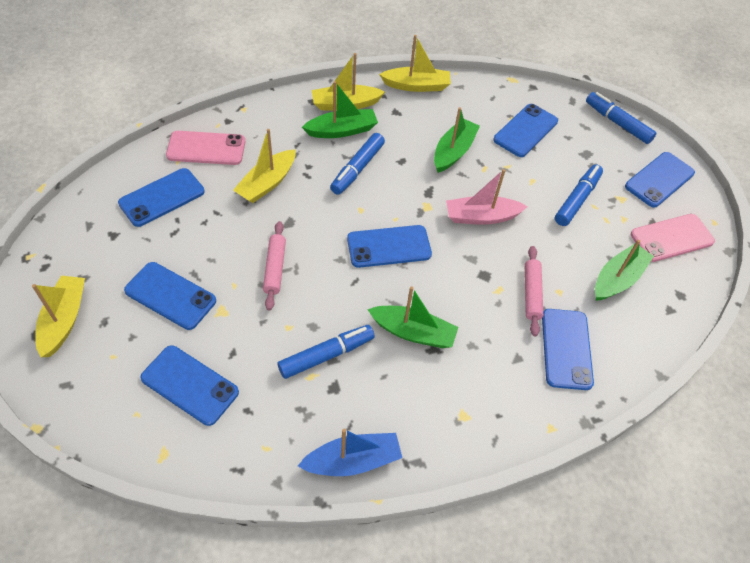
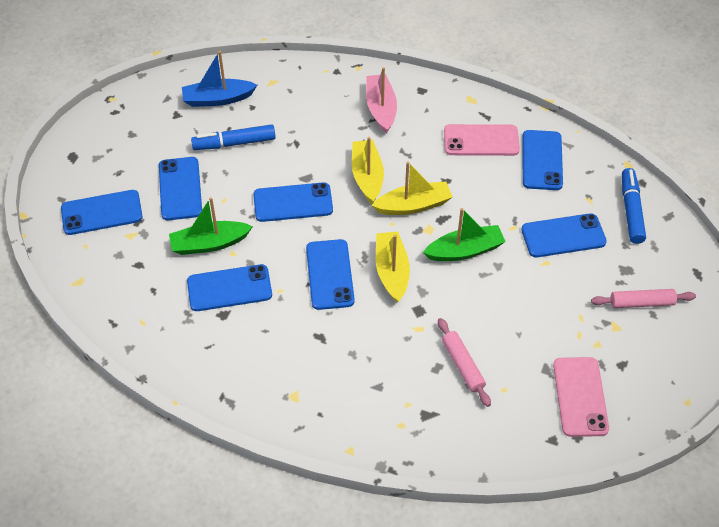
blue marker: [278,325,375,379] [330,133,385,195] [555,164,603,226] [586,92,656,144] = 4 -> [191,124,276,150] [622,168,646,244] = 2
green boat: [302,81,378,138] [367,286,458,348] [434,107,480,173] [595,240,654,301] = 4 -> [169,197,253,255] [423,208,506,261] = 2
yellow boat: [32,276,85,357] [233,129,295,203] [312,53,385,111] [379,35,451,92] = 4 -> [352,137,384,204] [371,161,452,215] [376,232,410,303] = 3

